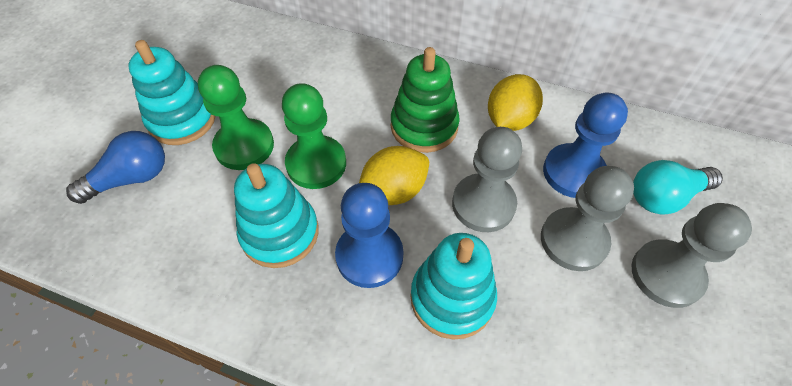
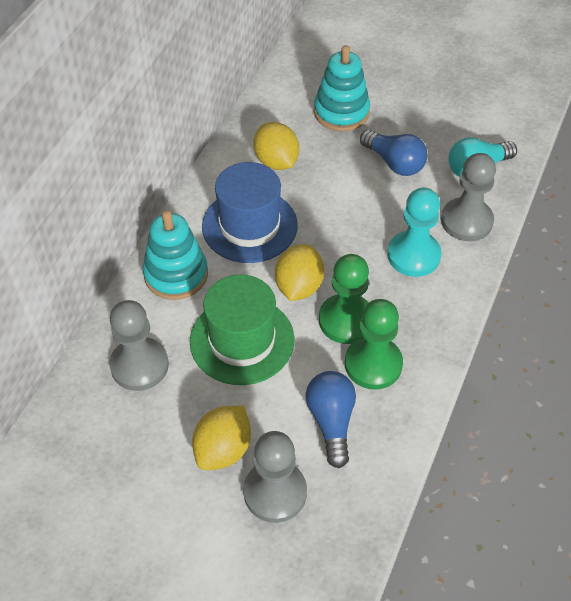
blue hat: none = 0 -> [202,162,298,263] = 1
blue light bulb: [66,131,165,204] = 1 -> [306,371,356,468] [360,130,427,176] = 2
blue pawn: [335,183,403,288] [543,92,628,198] = 2 -> none = 0
green hat: none = 0 -> [190,274,295,385] = 1
green stacking toy: [391,47,460,153] = 1 -> none = 0
turquoise pawn: none = 0 -> [387,188,442,277] = 1
turquoise stacking toy: [128,40,216,145] [234,163,319,268] [410,233,497,340] = 3 -> [143,210,208,300] [314,45,370,131] = 2
yellow lemon: [359,146,429,205] [488,74,543,131] = 2 -> [192,406,251,470] [253,122,299,170] [275,244,324,301] = 3

